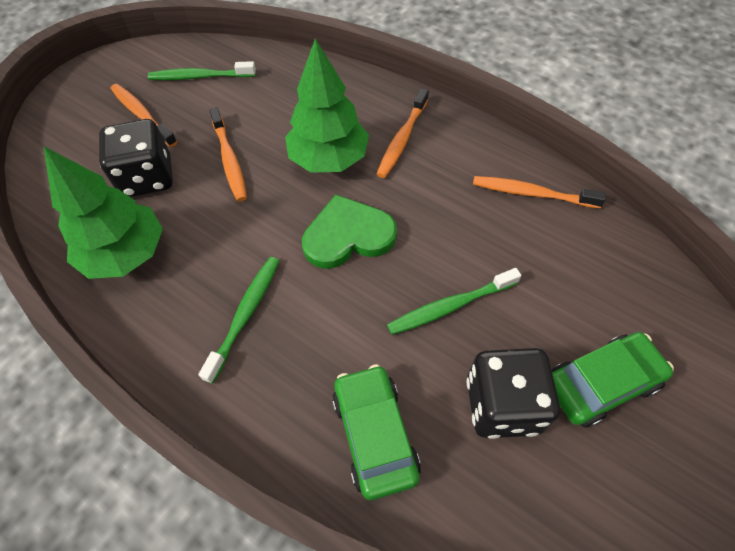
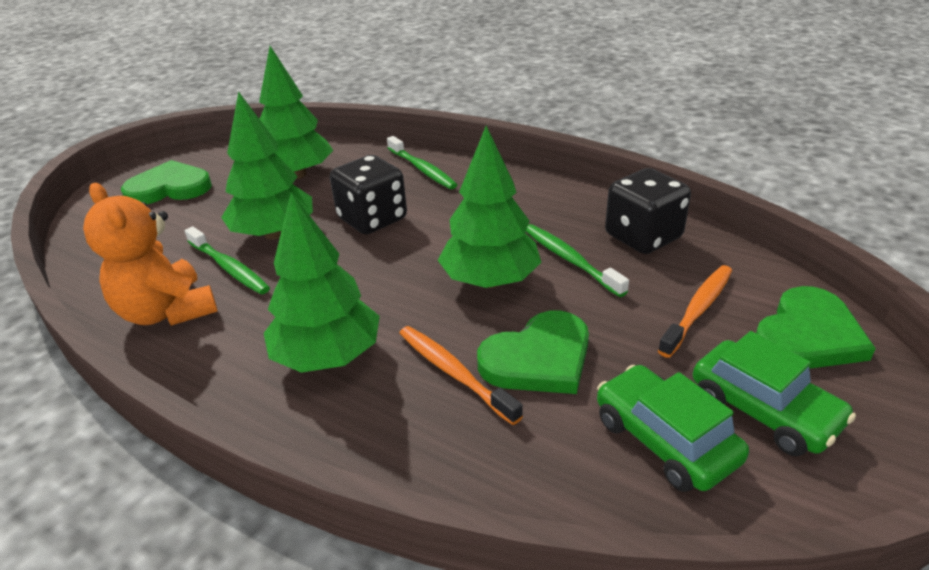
green heart: [302,194,397,269] = 1 -> [121,160,212,204] [477,310,589,394] [756,286,876,369] = 3
green tree: [44,147,163,279] [285,39,369,173] = 2 -> [221,91,313,240] [259,46,333,179] [264,192,380,373] [438,126,541,288] = 4
orange teddy bear: none = 0 -> [83,183,218,326] = 1
orange toothbrush: [111,84,177,147] [209,107,247,202] [376,88,429,178] [473,176,606,209] = 4 -> [399,326,523,425] [658,265,732,358] = 2

